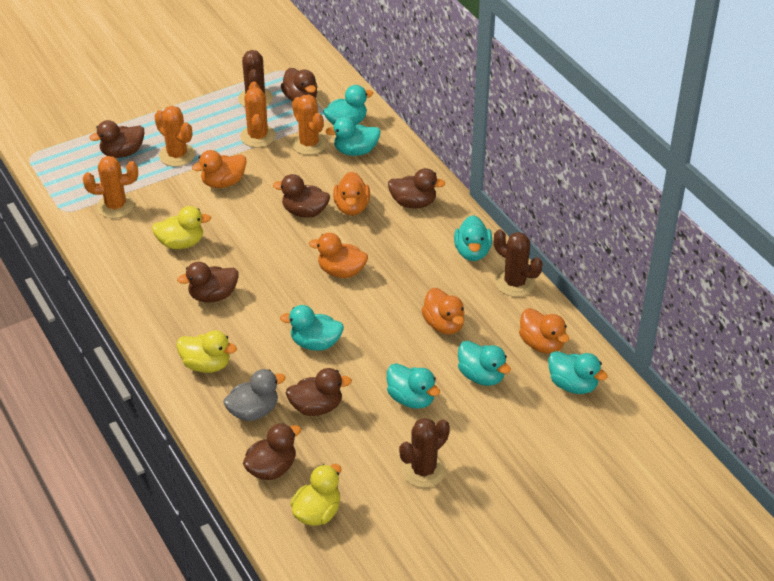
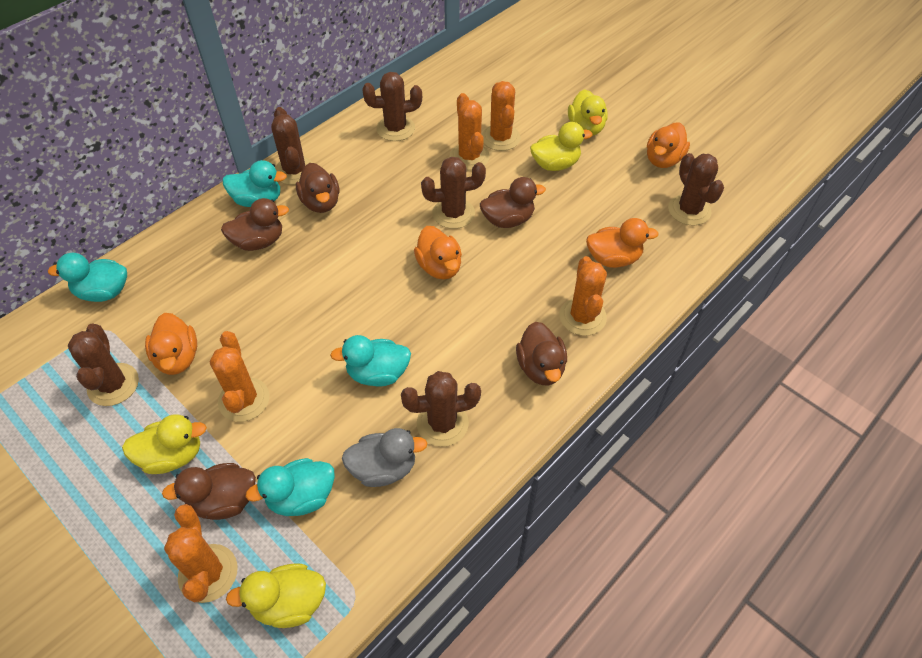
brown cactus: [238,50,273,107] [399,418,450,488] [494,229,542,297] = 3 -> [68,324,139,406] [271,107,313,185] [362,72,422,141] [401,371,481,447] [421,157,486,229] [668,153,724,226] = 6
brown duck: [89,120,145,158] [177,262,239,302] [243,423,301,480] [273,174,330,218] [281,68,317,102] [286,368,352,416] [388,168,445,208] = 7 -> [162,463,256,520] [221,198,289,251] [296,163,339,213] [480,177,546,228] [516,322,567,385] = 5
orange cactus: [83,156,138,218] [154,106,195,167] [240,81,276,147] [291,95,327,155] = 4 -> [164,504,238,603] [209,331,270,422] [450,93,490,170] [482,81,521,151] [559,256,607,336] = 5
orange duck: [192,150,247,188] [309,233,368,278] [333,172,370,216] [421,288,465,335] [519,308,569,354] = 5 -> [145,313,197,375] [414,226,462,279] [586,218,659,268] [647,123,690,168] = 4
turquoise duck: [280,305,344,351] [323,85,373,125] [325,117,381,156] [387,363,440,409] [454,215,492,261] [458,341,511,386] [548,351,608,394] = 7 -> [48,253,127,302] [223,160,287,207] [246,458,335,516] [330,335,411,387] = 4
yellow duck: [152,206,211,249] [177,330,237,373] [290,464,341,526] = 3 -> [122,414,207,474] [226,563,326,628] [530,122,592,171] [568,89,608,136] = 4

